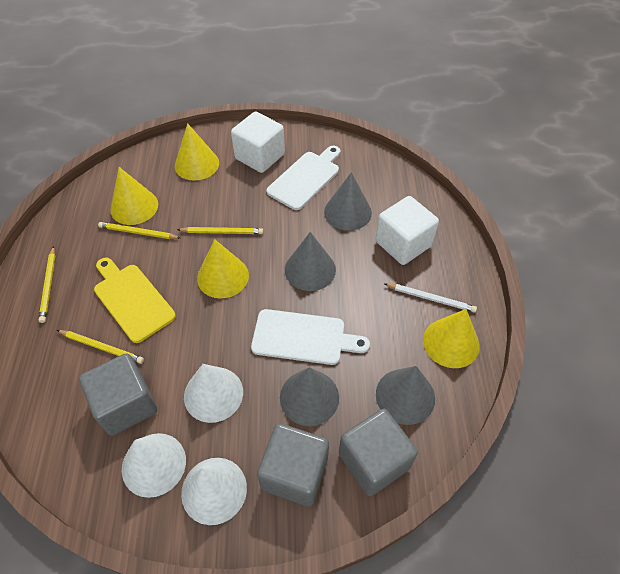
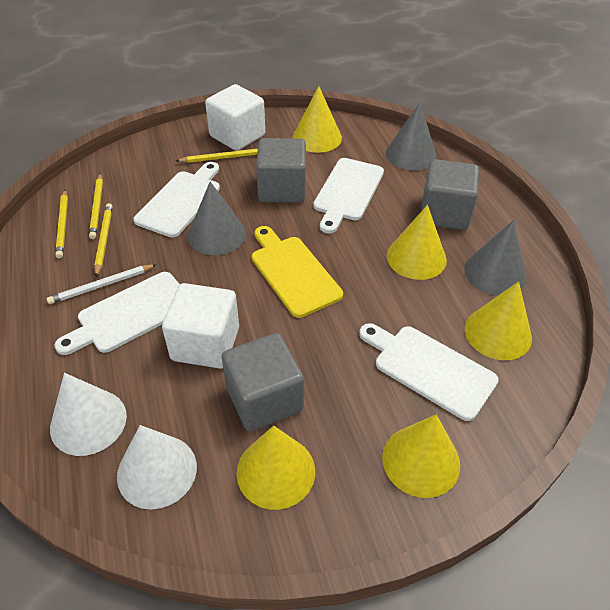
grey cone: [280,367,339,426] [285,232,336,291] [324,172,372,231] [376,366,435,425] = 4 -> [188,182,246,255] [386,103,437,170] [464,220,526,295] = 3
white cone: [122,433,186,498] [181,458,247,525] [184,364,243,423] = 3 -> [50,373,127,456] [117,425,197,509] = 2
white cutting board: [251,309,370,365] [266,146,340,210] = 2 -> [54,272,180,355] [134,162,220,238] [313,158,384,234] [359,323,499,421] = 4
yellow cone: [110,167,158,225] [175,123,219,181] [197,239,249,299] [423,309,479,368] = 4 -> [237,426,315,510] [293,86,342,153] [382,414,460,498] [387,205,447,280] [465,281,532,360] = 5

